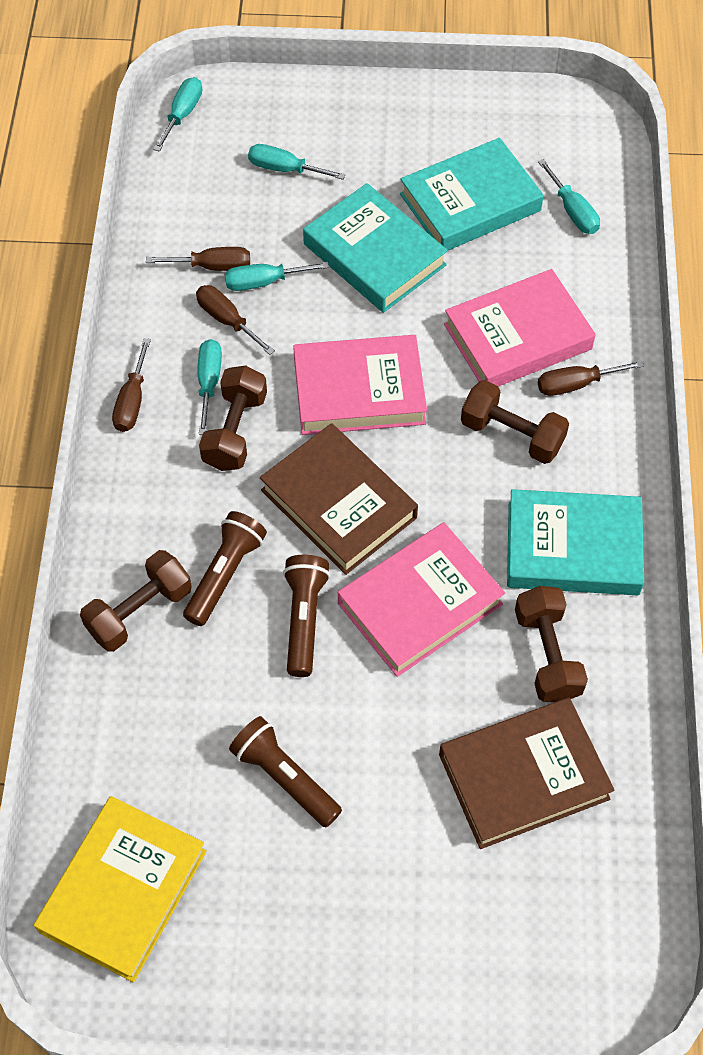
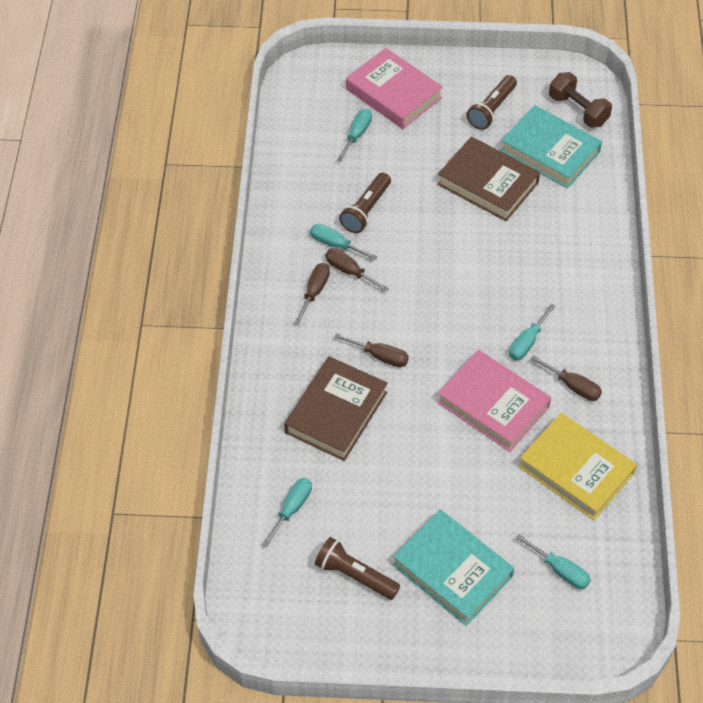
brown dumbbell: [80,550,192,652] [199,365,267,471] [461,380,569,464] [515,586,588,702] = 4 -> [549,72,612,128] = 1
pink book: [293,335,427,435] [338,522,505,677] [444,269,596,387] = 3 -> [346,48,443,129] [437,350,551,452] = 2
turquoise book: [303,183,448,313] [400,138,544,250] [507,489,644,595] = 3 -> [393,509,514,626] [500,105,602,189] = 2

